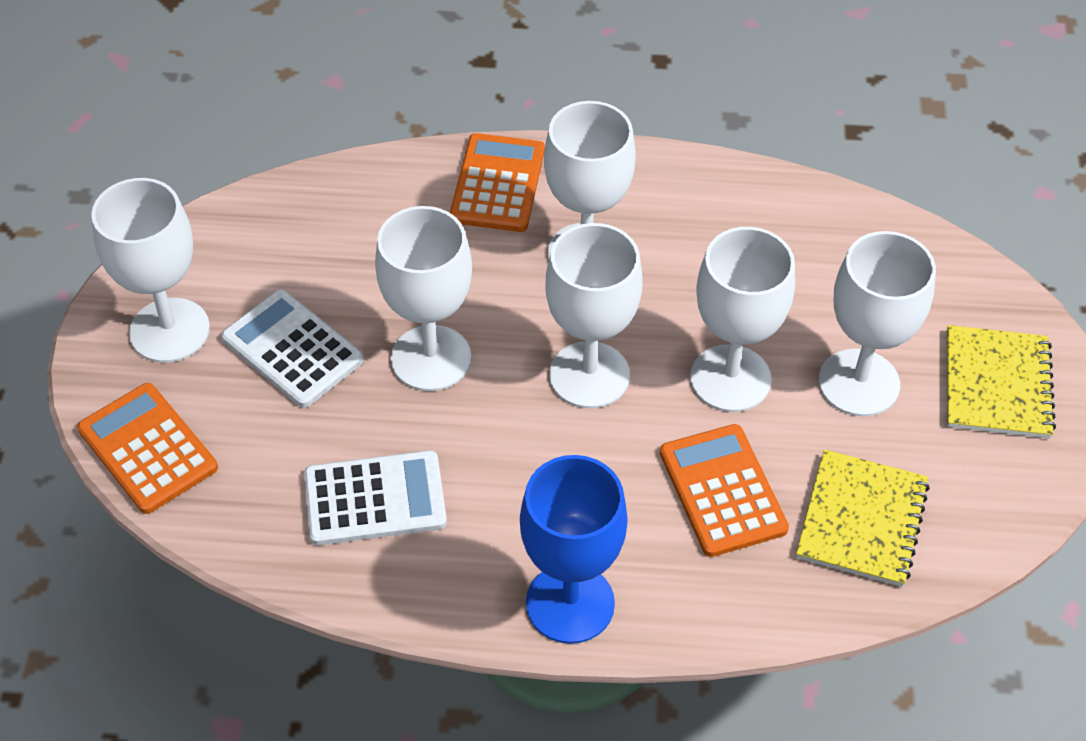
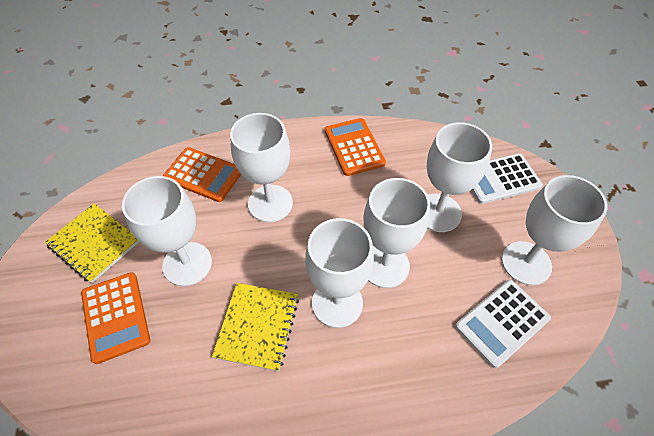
blue goblet: [520,455,628,644] = 1 -> none = 0

